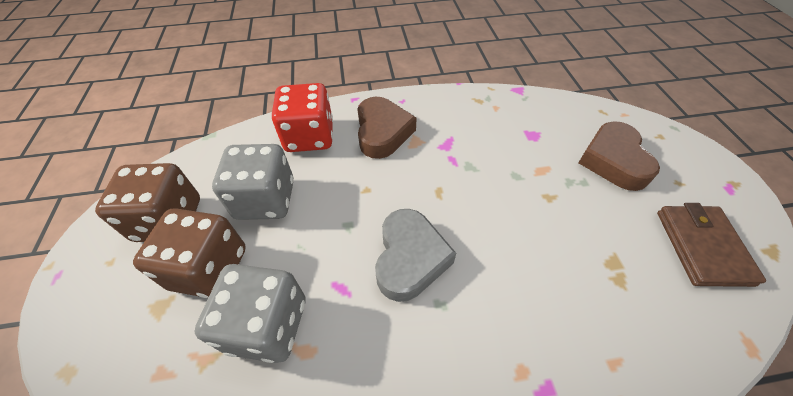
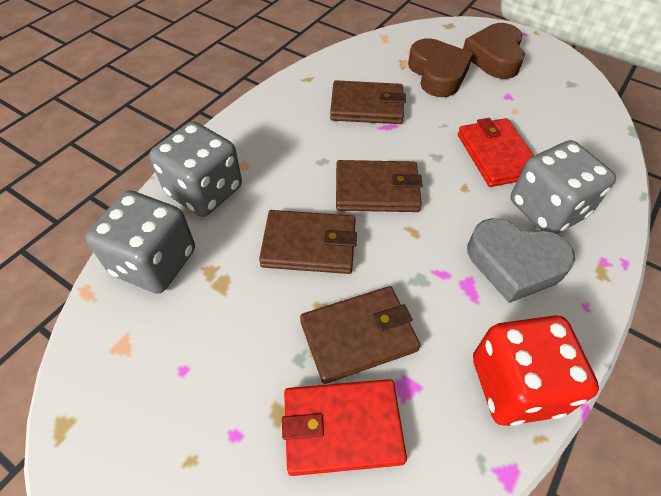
brown dice: [95,163,200,242] [133,208,246,298] = 2 -> none = 0
brown wallet: [657,203,766,287] = 1 -> [259,210,357,274] [300,286,421,384] [330,80,406,124] [336,160,423,212] = 4
grey dice: [195,264,305,363] [212,144,294,220] = 2 -> [86,191,195,294] [149,121,242,217] [511,140,616,234] = 3
red wallet: none = 0 -> [282,379,407,476] [458,118,534,187] = 2

